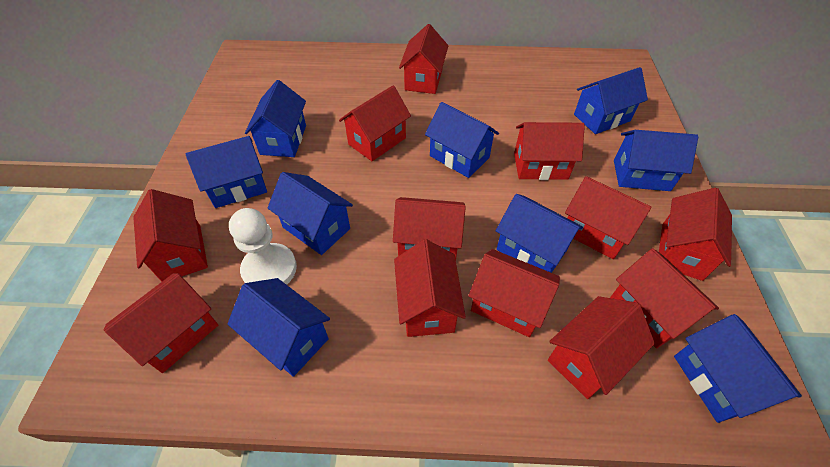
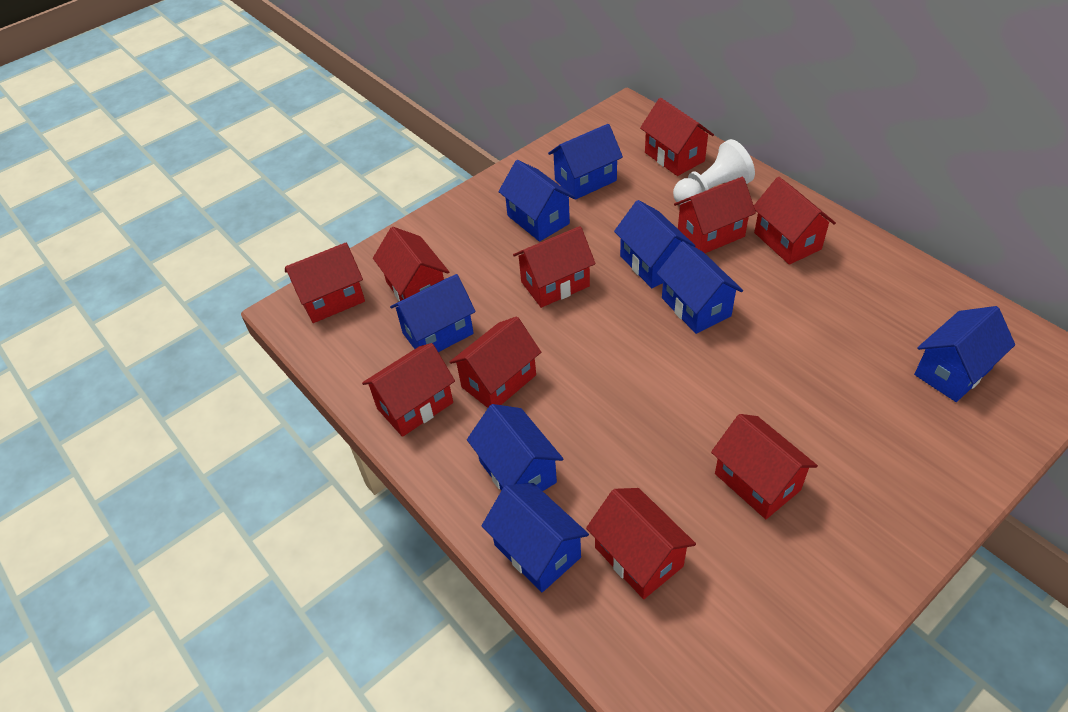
blue house: [185,136,267,208] [228,278,330,377] [245,80,306,157] [267,172,353,255] [425,102,499,178] [496,194,583,273] [574,67,648,134] [614,130,698,191] [674,314,802,423] = 9 -> [390,274,476,352] [467,404,563,491] [482,483,589,592] [498,160,575,242] [548,124,623,200] [614,200,696,288] [657,241,743,334] [914,306,1015,402] = 8
red house: [104,273,218,373] [133,189,208,282] [339,85,411,161] [393,197,466,260] [394,239,466,337] [399,24,448,94] [469,249,560,337] [514,122,585,180] [548,296,655,399] [565,176,652,259] [610,248,719,348] [659,188,732,281] = 12 -> [285,242,365,323] [362,343,455,437] [373,227,449,302] [449,317,541,408] [513,226,596,308] [586,488,696,599] [640,98,714,176] [674,177,756,253] [711,414,818,519] [754,177,836,265] = 10

